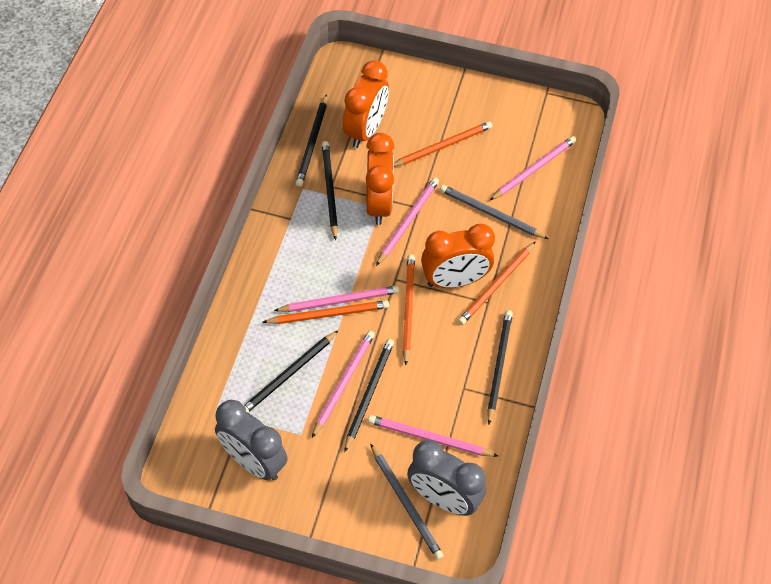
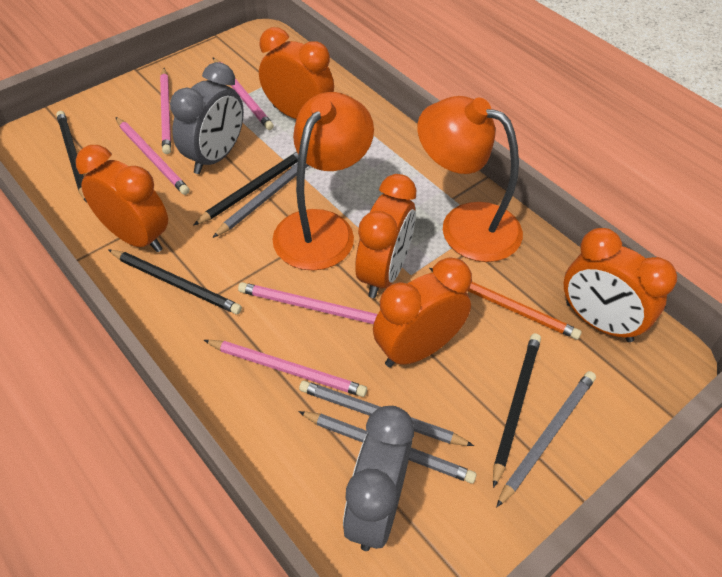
black pencil: [244,330,339,413] [296,94,327,187] [322,141,338,240] [345,339,394,452] [487,310,513,424] = 5 -> [56,111,87,203] [108,249,242,314] [193,152,299,226] [493,333,541,488] = 4
grey pencil: [370,443,444,560] [440,185,548,239] = 2 -> [212,163,309,238] [298,411,477,484] [299,381,474,446] [496,371,596,507] = 4
orange clock: [343,60,389,148] [366,133,394,225] [421,224,495,288] = 3 -> [76,145,168,252] [259,27,334,119] [355,174,416,298] [373,257,472,367] [564,228,677,342] = 5
orange lamp: none = 0 -> [272,92,374,271] [417,96,523,262] = 2
orange pencil: [262,300,389,324] [394,121,493,167] [402,254,415,365] [458,241,536,325] = 4 -> [429,268,582,340] = 1

